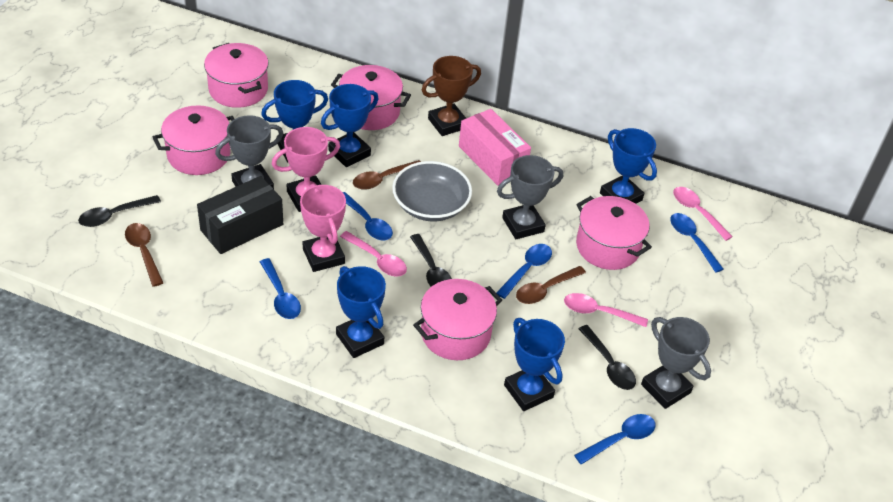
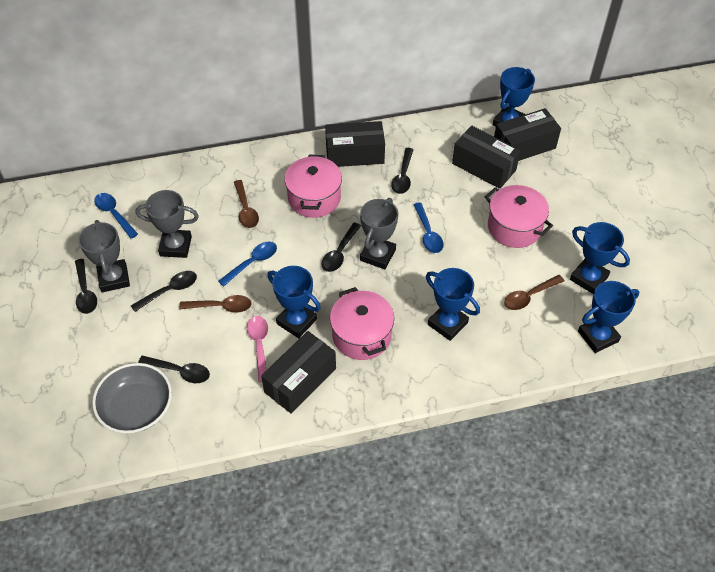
black box: [197,176,283,254] = 1 -> [261,331,336,414] [325,121,385,167] [452,126,521,189] [494,108,561,161] = 4
black spoon: [78,195,161,227] [410,234,452,287] [579,325,636,390] = 3 -> [75,259,97,314] [131,271,197,312] [138,355,210,383] [322,222,361,272] [391,148,414,194] = 5
blue spoon: [260,258,301,319] [343,192,393,240] [496,244,552,299] [574,414,656,465] [670,213,724,273] = 5 -> [94,193,138,239] [218,242,277,287] [413,202,444,253] = 3
brown trophy: [422,56,481,136] = 1 -> none = 0
pink box: [459,109,531,186] = 1 -> none = 0
pink pot: [153,106,234,175] [204,43,269,108] [331,65,411,130] [413,279,502,360] [576,196,652,270] = 5 -> [284,154,342,218] [330,287,394,360] [485,185,553,248] = 3
pink spoon: [340,231,407,277] [564,293,648,327] [673,187,733,241] = 3 -> [247,316,268,382] = 1
pink trophy: [272,127,340,212] [300,183,346,272] = 2 -> none = 0

